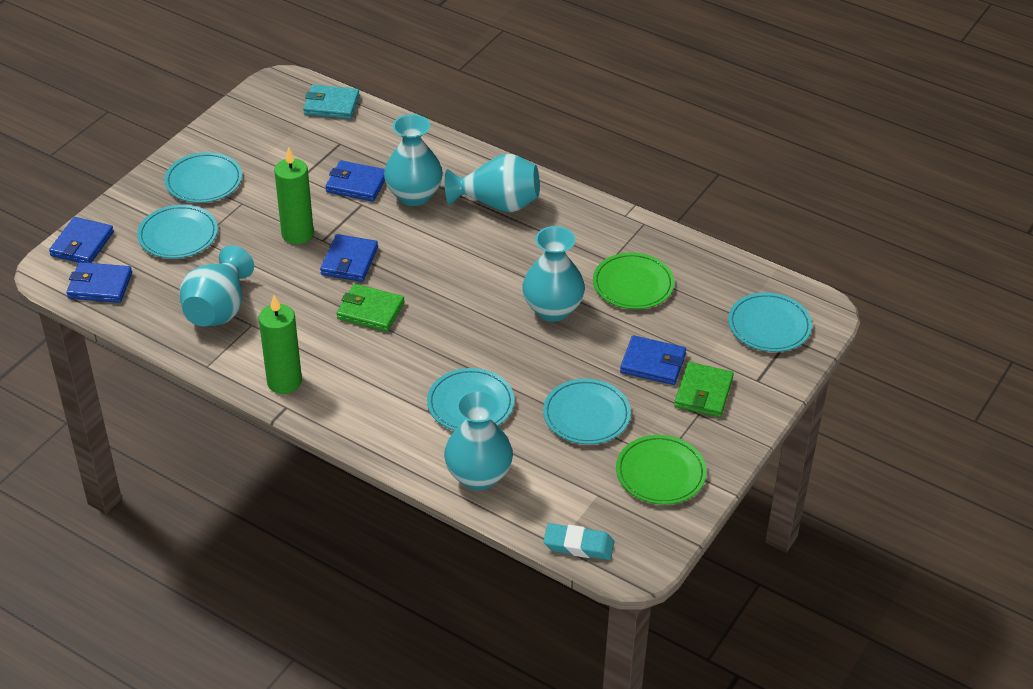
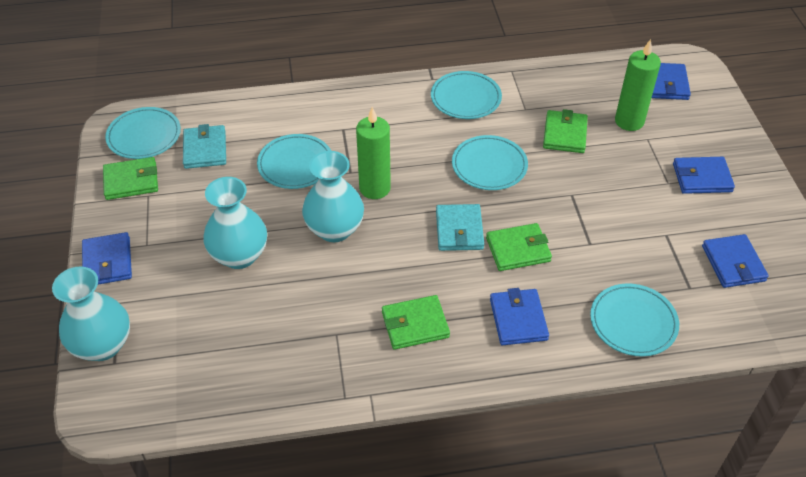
green plate: [593,253,674,309] [616,435,707,505] = 2 -> none = 0
green wallet: [336,284,404,332] [674,362,734,417] = 2 -> [103,157,158,200] [382,295,450,350] [486,223,552,271] [543,109,588,153] = 4
turquoise eraser: [543,523,614,560] = 1 -> none = 0
turquoise vase: [180,246,254,326] [384,114,443,206] [444,390,513,490] [445,154,540,213] [522,226,585,322] = 5 -> [52,266,130,361] [203,177,267,269] [302,151,364,242] = 3
turquoise wallet: [303,84,360,119] = 1 -> [183,124,226,169] [436,204,484,251] = 2

